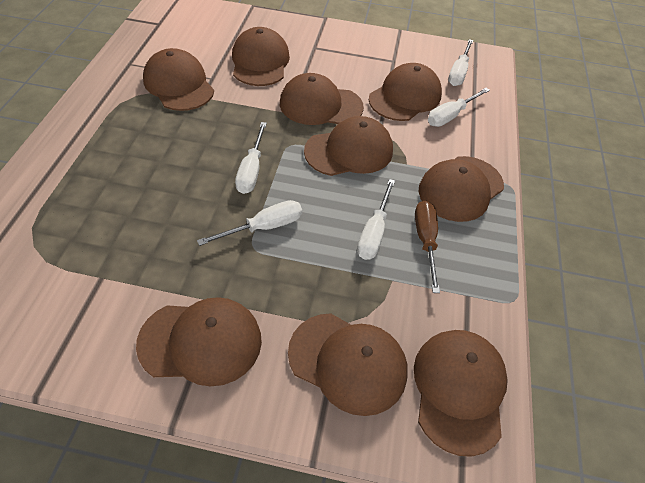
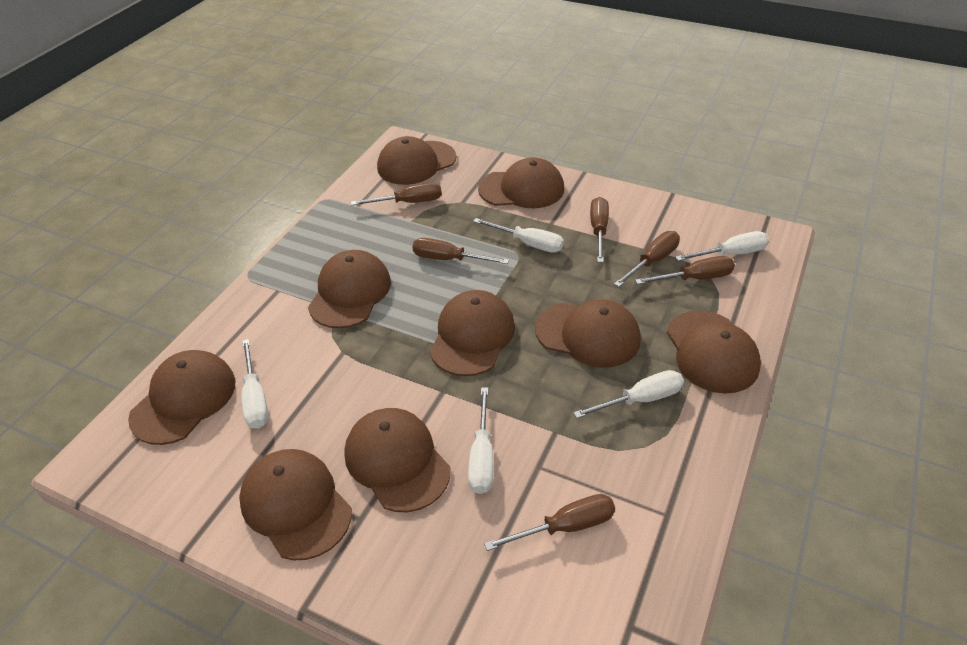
brown screwdriver: [415,200,440,293] = 1 -> [351,183,442,206] [412,238,509,264] [484,494,615,551] [590,197,609,262] [614,231,680,287] [635,256,735,284] = 6

